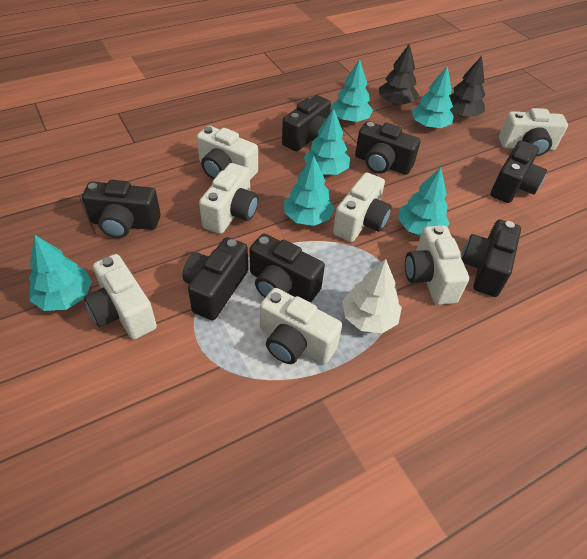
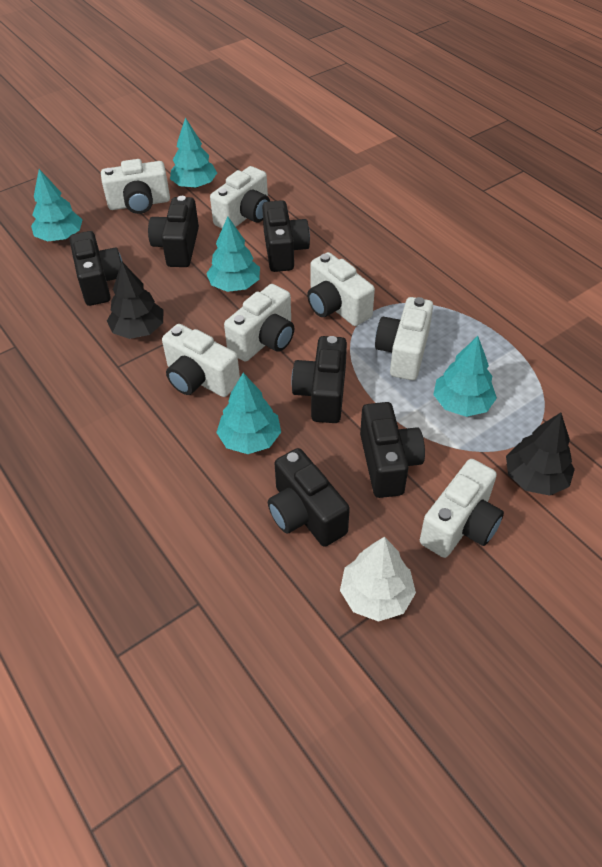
black camera: [82,180,161,238] [182,237,248,320] [249,234,325,303] [282,95,331,152] [355,121,420,175] [461,220,521,297] [490,141,547,203] = 7 -> [69,231,123,306] [148,196,199,267] [262,200,310,272] [268,448,350,547] [291,336,347,423] [360,402,425,498] = 6
turquoise tree: [29,235,92,311] [284,155,334,226] [304,108,350,175] [332,59,373,122] [398,167,450,236] [412,66,454,128] = 6 -> [31,169,83,242] [170,117,217,188] [206,216,260,292] [216,373,281,454] [433,336,497,417] = 5

